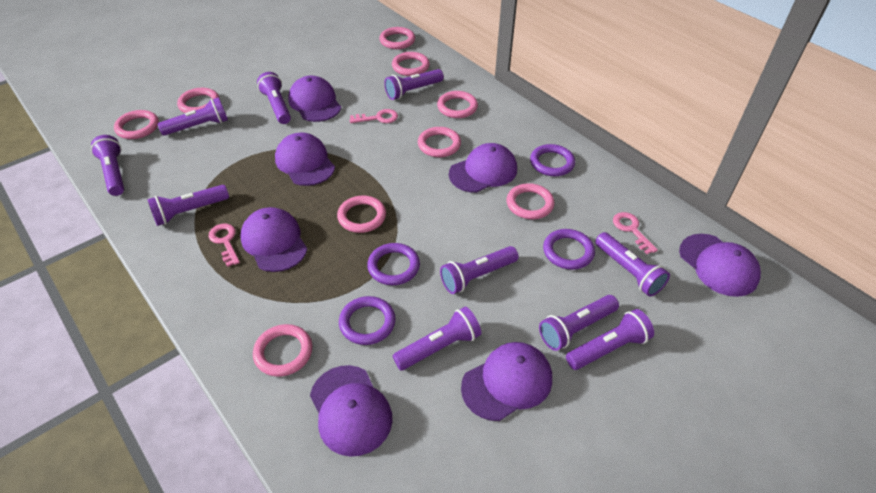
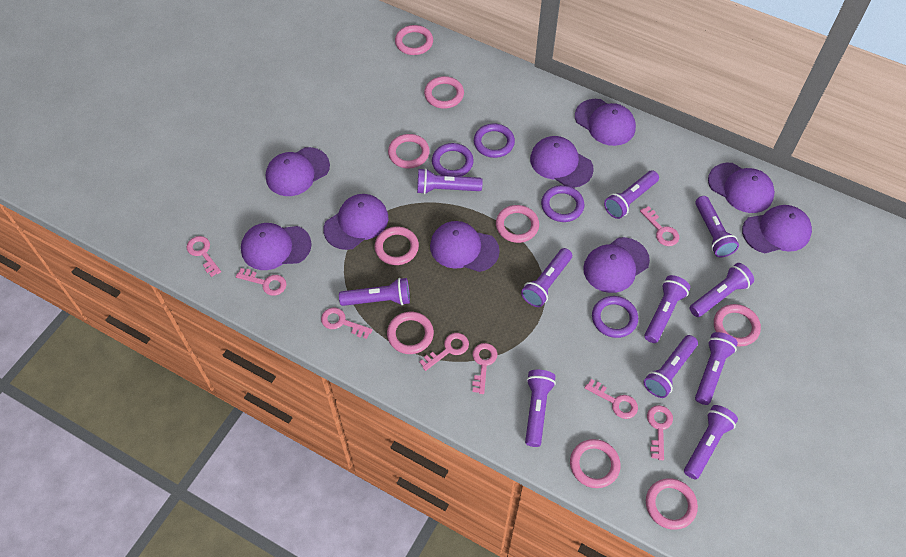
pink key: [209,224,240,267] [350,109,398,123] [613,212,658,254] = 3 -> [186,236,221,277] [236,268,287,296] [321,308,372,339] [419,333,469,371] [472,343,498,394] [585,379,638,419] [640,206,679,246] [647,405,673,460] = 8
purple cap: [240,207,307,272] [275,132,335,186] [288,76,341,122] [310,365,392,457] [449,143,517,193] [461,342,552,421] [679,234,761,297] = 7 -> [241,223,312,270] [266,147,330,196] [323,194,388,250] [430,221,500,272] [530,136,594,188] [575,99,636,146] [583,237,650,293] [708,163,775,213] [742,205,812,253] = 9
purple flashlight: [91,135,124,196] [147,185,229,226] [158,97,228,136] [257,72,291,124] [384,69,444,100] [393,306,481,371] [440,246,519,294] [539,295,619,351] [566,309,654,370] [595,232,670,296] = 10 -> [339,278,410,306] [417,168,483,194] [521,248,572,307] [525,370,556,447] [604,170,659,219] [644,275,690,343] [644,335,698,398] [684,405,738,480] [690,263,754,317] [695,196,739,257] [695,332,738,405] = 11

